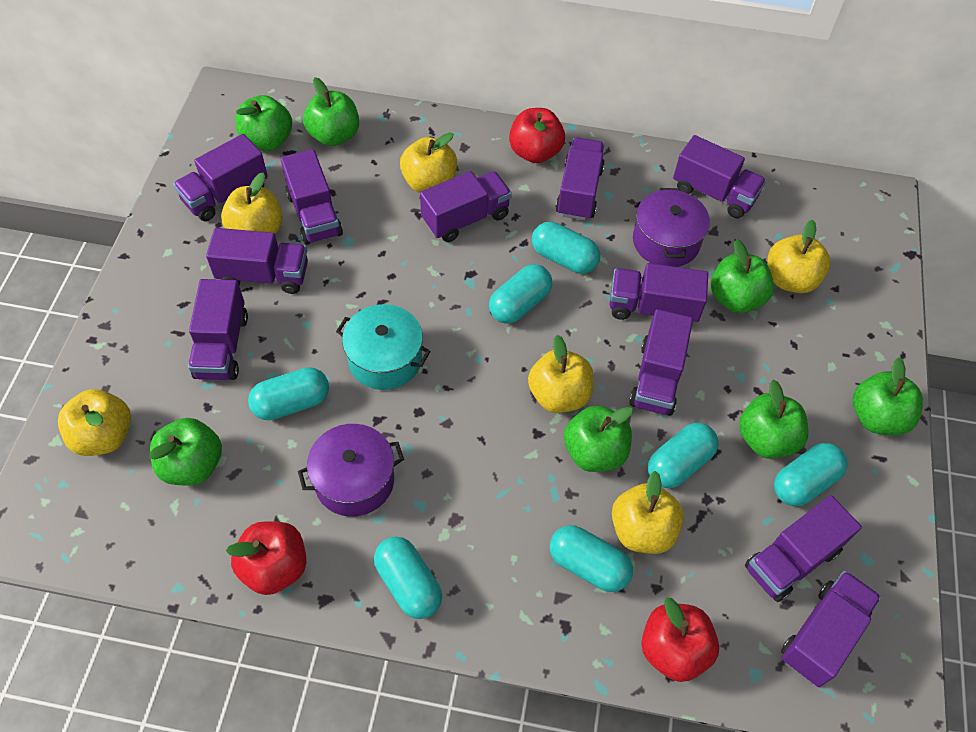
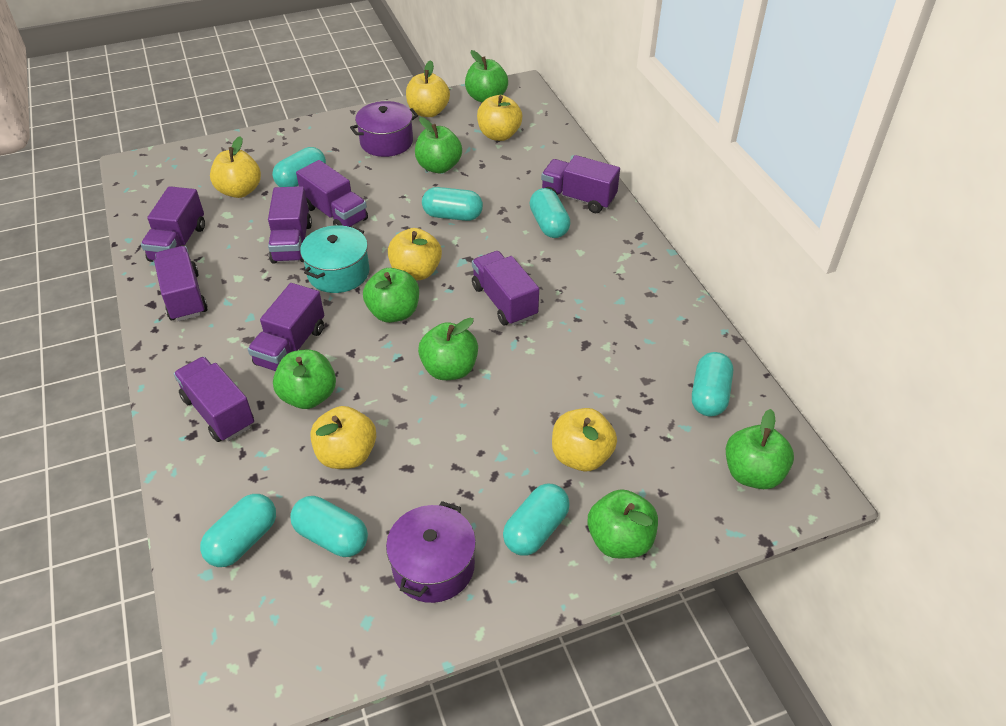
purple truck: [173,134,268,221] [188,279,248,380] [206,228,308,294] [281,149,343,245] [420,171,512,242] [556,137,605,221] [610,263,708,322] [629,309,693,416] [673,135,766,218] [745,495,862,602] [781,571,881,687] = 11 -> [141,186,205,262] [154,246,208,321] [174,357,254,442] [248,283,324,371] [268,186,312,264] [296,160,368,227] [472,251,539,326] [541,155,620,213] = 8
red apple: [226,521,306,595] [509,108,565,163] [641,597,719,682] = 3 -> none = 0

